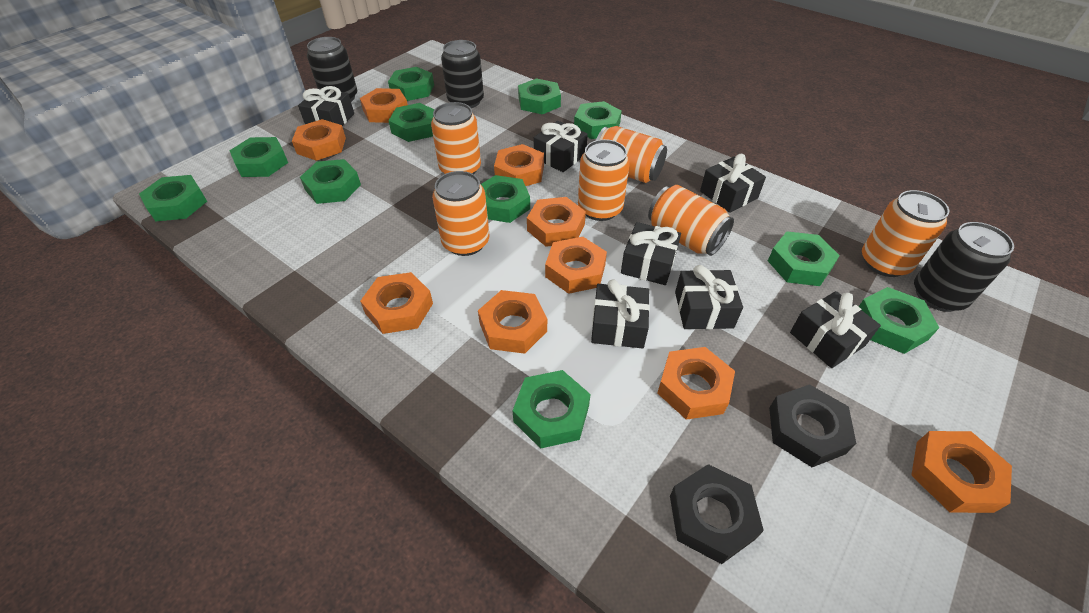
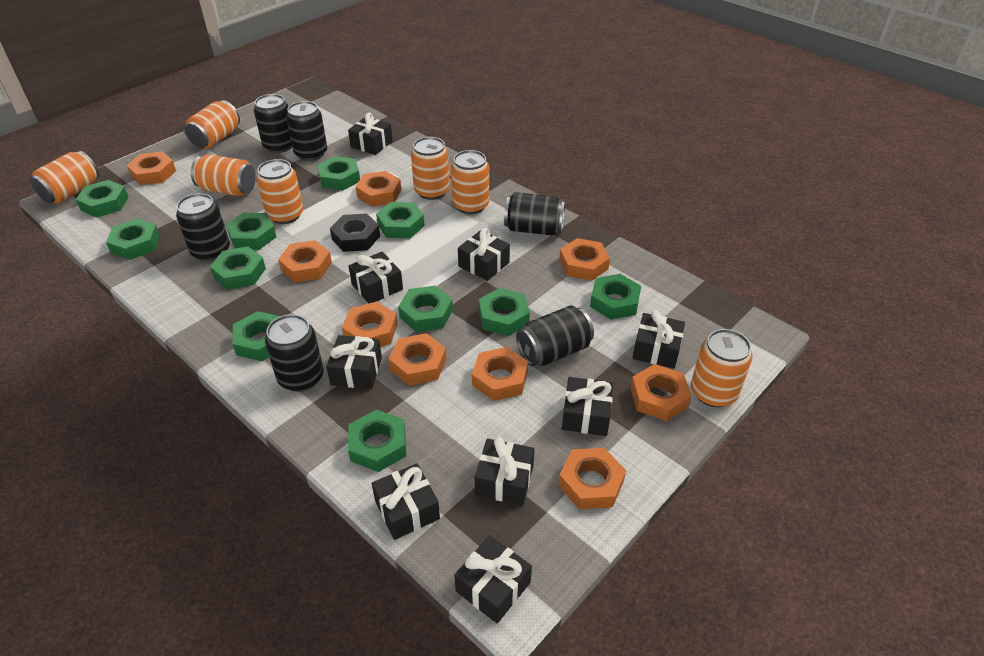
black can: [307,37,358,102] [441,40,484,108] [914,222,1014,312] = 3 -> [176,193,230,261] [254,94,292,153] [265,314,323,392] [286,101,327,161] [504,192,565,235] [516,305,594,366] = 6
black gift: [298,86,354,126] [534,121,588,172] [591,279,650,348] [621,222,681,285] [675,265,743,329] [700,154,766,213] [790,291,881,368] = 7 -> [326,335,382,389] [348,113,393,155] [349,252,403,304] [372,463,440,540] [454,535,532,624] [458,228,510,281] [475,437,534,505] [562,377,613,436] [632,310,685,369] = 9
black nut: [670,464,764,564] [769,384,856,467] = 2 -> [330,213,380,252] = 1
orange can: [431,102,481,174] [432,171,489,256] [578,139,630,221] [596,126,667,183] [648,185,734,256] [862,190,949,277] = 6 -> [30,151,99,204] [185,100,240,149] [191,154,256,197] [256,159,303,224] [411,137,450,200] [451,150,489,214] [691,329,753,407] = 7

